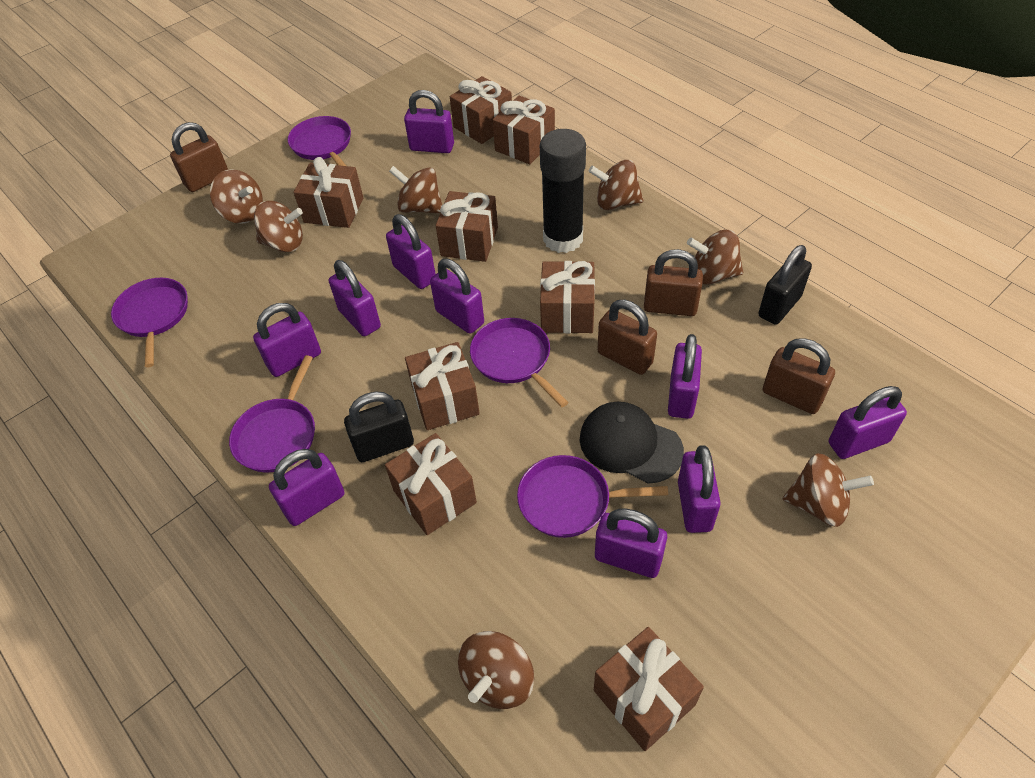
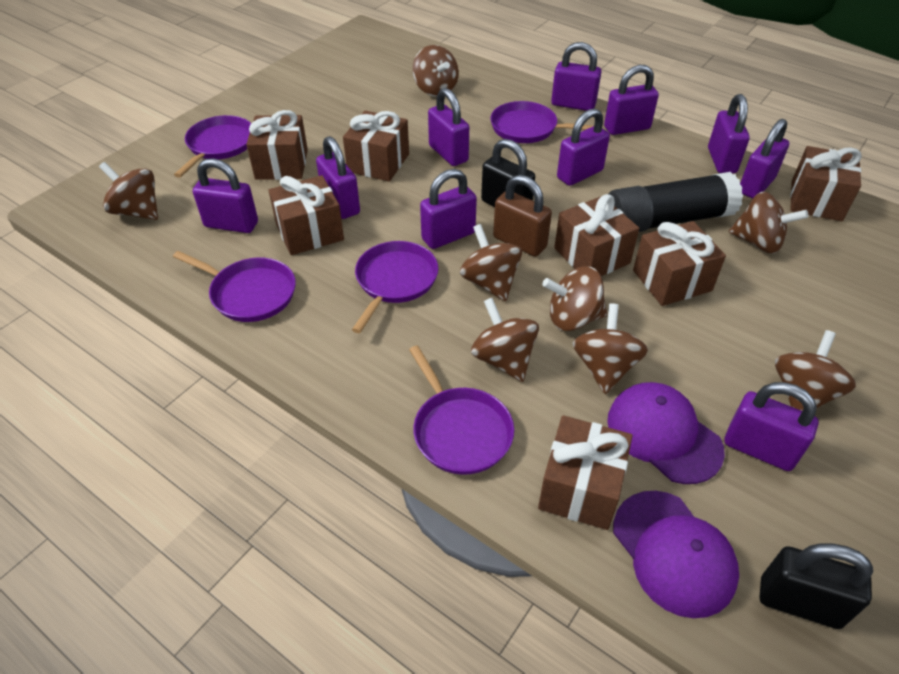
black cap: [580,402,684,484] = 1 -> none = 0
brown gift: [293,157,363,228] [385,433,477,535] [405,342,480,430] [436,191,498,262] [450,76,512,144] [492,96,555,164] [540,261,595,333] [594,627,704,751] = 8 -> [246,110,308,180] [268,175,344,255] [343,110,409,182] [538,415,632,530] [554,194,639,276] [633,221,726,306] [790,146,862,221] = 7
brown padlock: [170,122,228,192] [597,300,657,375] [644,249,703,316] [763,338,835,414] = 4 -> [493,175,552,257] = 1
brown spinning top: [210,169,263,224] [254,201,303,252] [389,166,442,213] [458,631,534,709] [589,160,643,210] [687,230,743,285] [783,453,874,527] = 7 -> [99,162,158,220] [413,45,459,97] [460,224,522,301] [471,298,539,382] [542,266,607,331] [573,303,648,394] [728,192,808,254] [775,330,856,411] = 8
purple cap: none = 0 -> [607,382,725,484] [613,491,739,618] = 2

